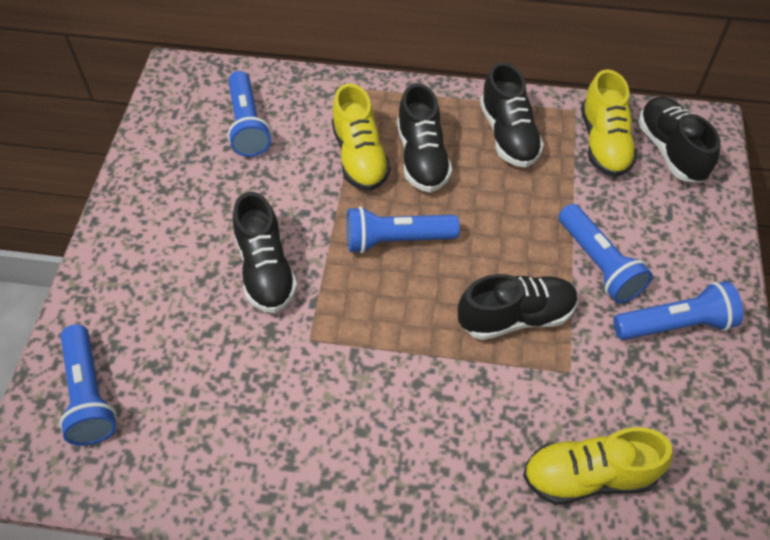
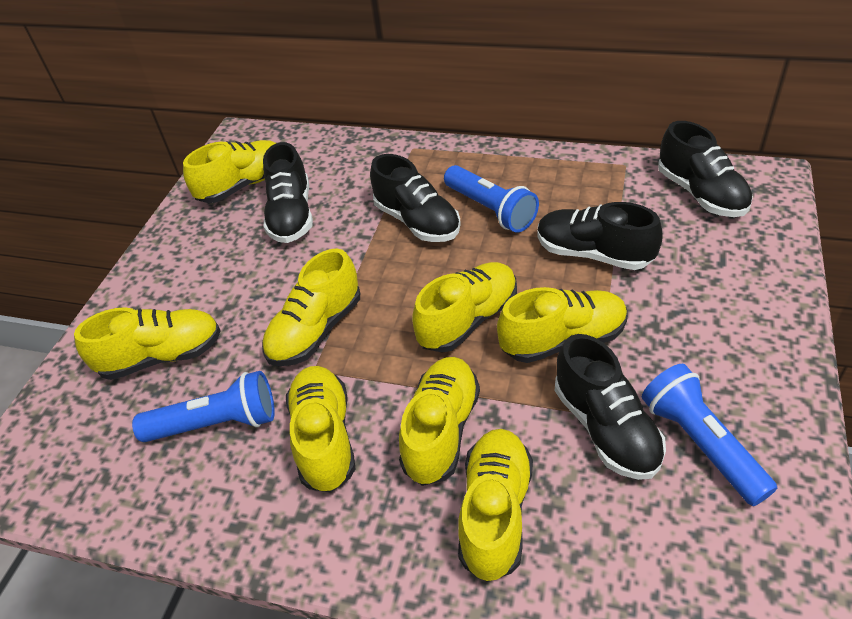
blue flashlight: [59,324,117,446] [228,71,271,157] [347,206,460,253] [559,204,653,303] [613,281,743,340] = 5 -> [132,371,275,442] [444,165,539,233] [642,364,777,506] = 3
yellow shoe: [332,83,391,191] [523,427,673,505] [581,69,637,177] = 3 -> [74,307,221,380] [183,140,276,203] [262,248,360,366] [286,366,355,492] [399,357,480,486] [412,262,517,352] [458,429,533,582] [497,287,628,363] = 8

